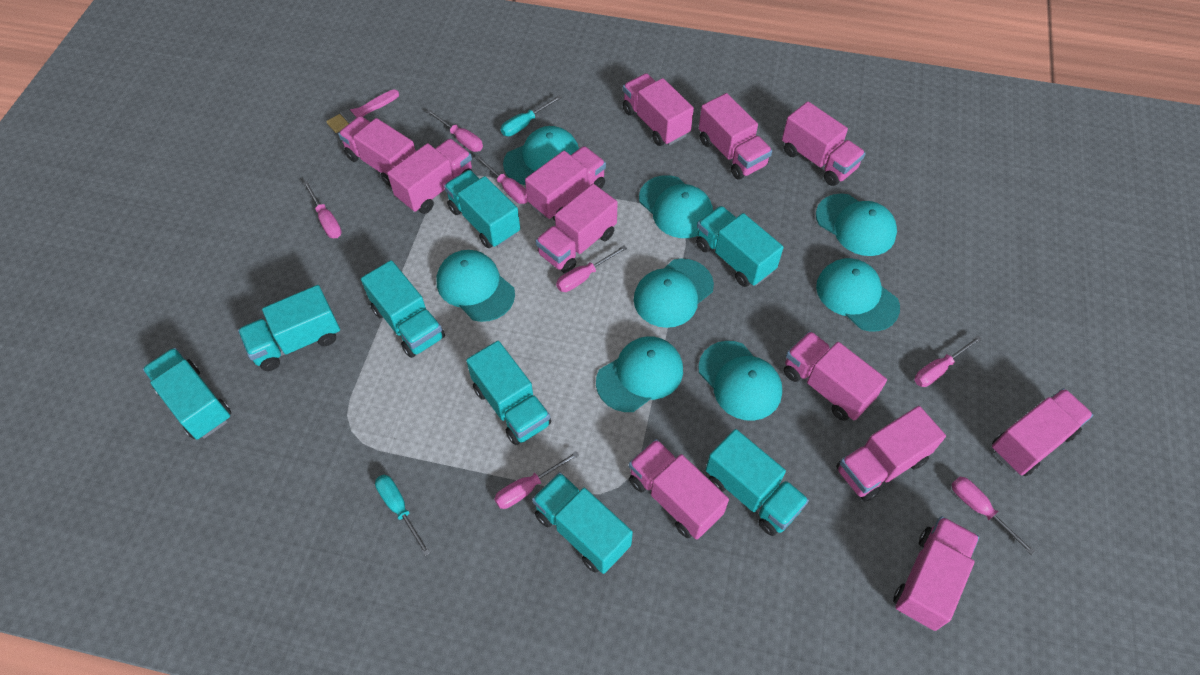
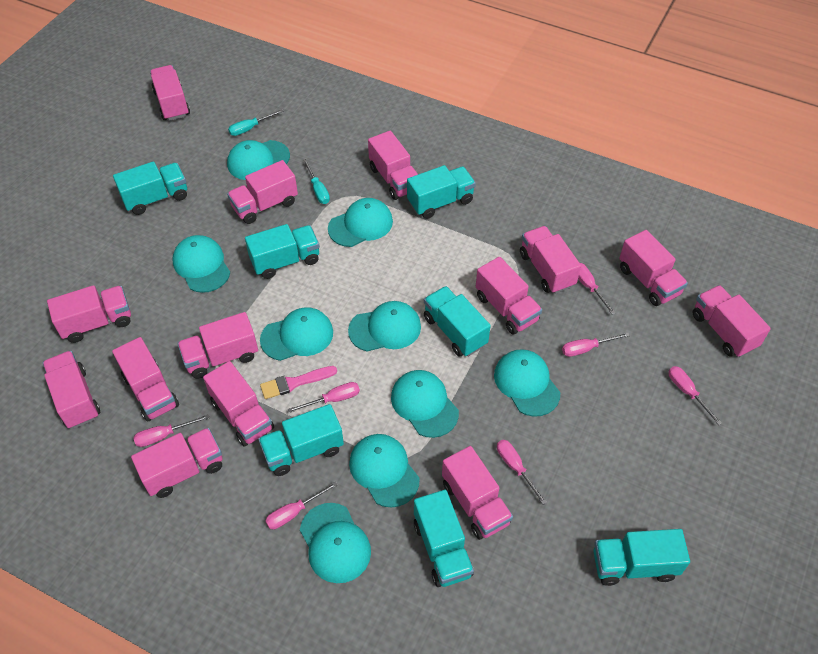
pink truck: [338,116,416,186] [387,139,472,214] [525,146,606,220] [536,184,618,273] [622,73,694,146] [629,439,729,540] [699,93,772,180] [782,101,866,186] [784,331,887,421] [836,406,946,502] [893,516,979,631] [992,388,1093,476] = 12 -> [43,351,100,429] [47,285,131,343] [112,337,179,422] [131,428,222,498] [150,65,190,121] [177,312,258,379] [203,361,274,446] [227,160,298,224] [368,131,418,200] [442,446,513,540] [476,257,542,334] [520,226,581,294] [619,230,688,306] [692,285,771,357] = 14
turquoise cap: [437,250,515,322] [503,126,579,185] [596,336,683,412] [634,258,714,328] [639,175,713,238] [698,341,782,421] [816,194,897,256] [816,258,900,332] = 8 -> [173,235,230,293] [227,140,290,180] [260,307,333,361] [300,503,371,583] [328,198,393,247] [348,301,421,351] [349,434,420,508] [391,370,459,438] [494,349,560,417] = 9
turquoise truck: [143,348,231,440] [238,285,340,371] [361,260,445,358] [444,170,520,248] [466,341,551,445] [532,472,633,574] [696,206,783,287] [706,429,809,536] = 8 -> [113,161,187,215] [245,224,320,279] [258,404,344,476] [407,165,476,219] [414,490,474,587] [424,286,491,357] [593,529,690,586] = 7

